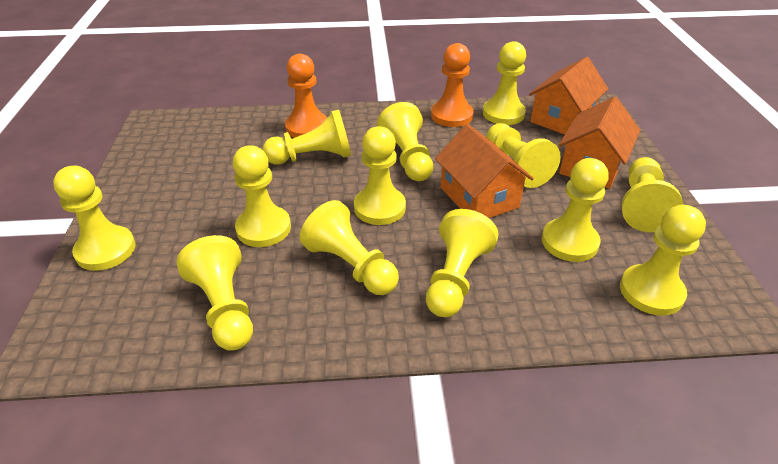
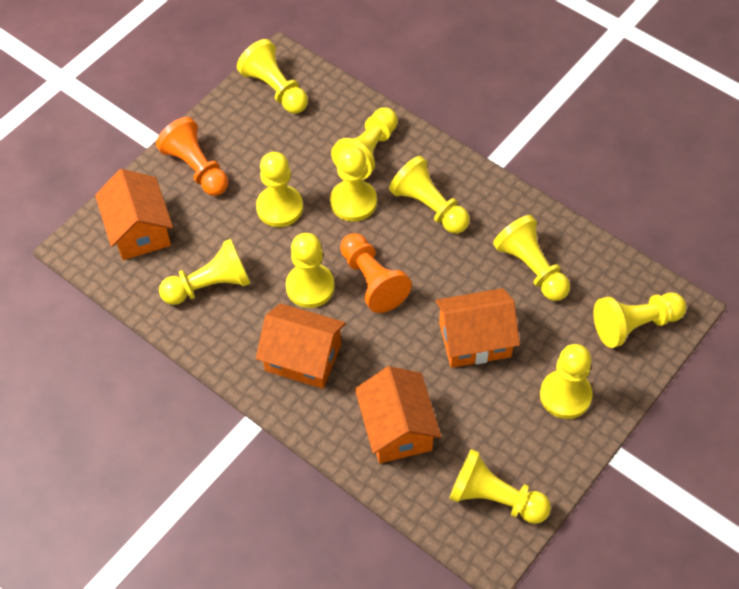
orange house: [435,124,534,218] [529,57,608,135] [559,97,640,189] = 3 -> [95,169,173,260] [256,303,346,389] [355,366,442,463] [435,288,520,368] = 4
yellow pawn: [53,166,135,271] [177,235,253,351] [233,145,291,247] [262,109,351,165] [300,200,399,295] [354,126,406,225] [377,102,433,181] [426,209,499,317] [483,41,526,125] [486,123,561,188] [542,158,609,262] [620,205,706,316] [622,157,683,232] = 13 -> [159,239,251,305] [237,39,308,114] [256,152,303,227] [286,233,335,308] [330,146,377,222] [331,107,398,180] [389,156,470,234] [449,449,551,524] [493,215,570,301] [540,344,592,419] [593,292,686,348] = 11

